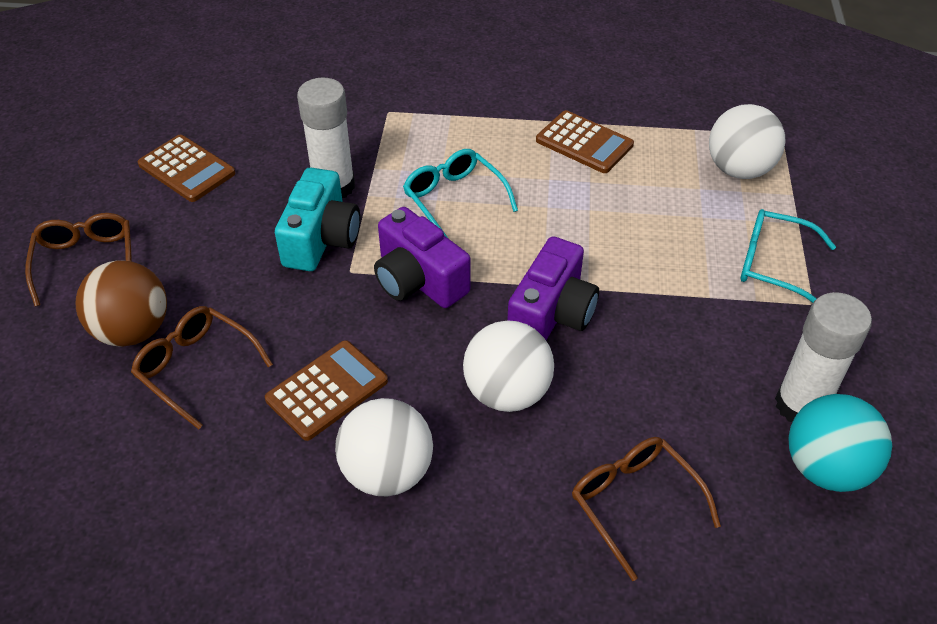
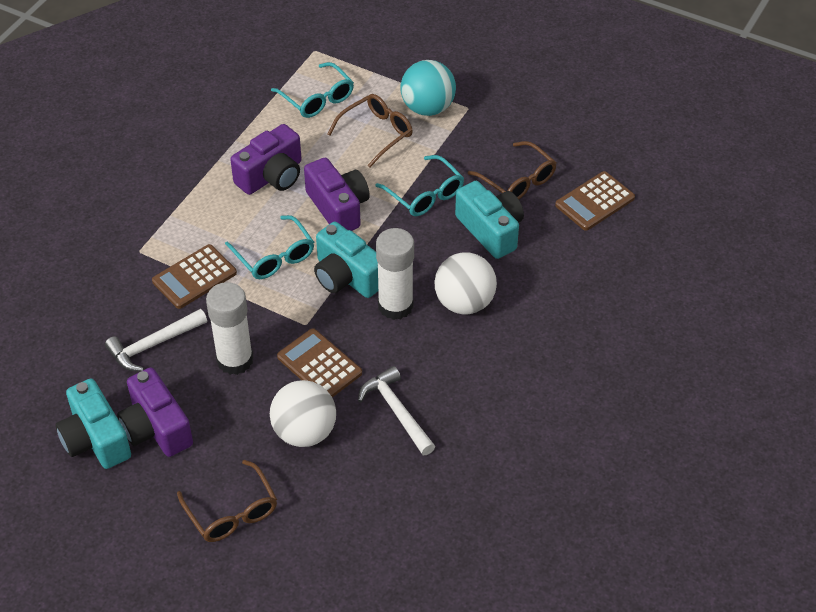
brown ball: [76,260,167,347] = 1 -> none = 0
purple camera: [374,207,470,308] [507,236,599,340] = 2 -> [117,368,193,457] [230,124,302,195] [304,158,370,231] = 3
turquoise camera: [275,168,360,271] = 1 -> [55,378,131,469] [314,222,378,298] [455,181,524,259] = 3
turquoise glasses: [403,149,518,239] [740,209,836,303] = 2 -> [225,215,314,279] [271,62,354,118] [375,155,464,216] = 3
white ball: [335,398,433,496] [463,320,554,412] [709,104,786,179] = 3 -> [270,380,336,447] [435,252,497,314] = 2
white hammer: none = 0 -> [105,309,207,371] [358,366,435,455] = 2

